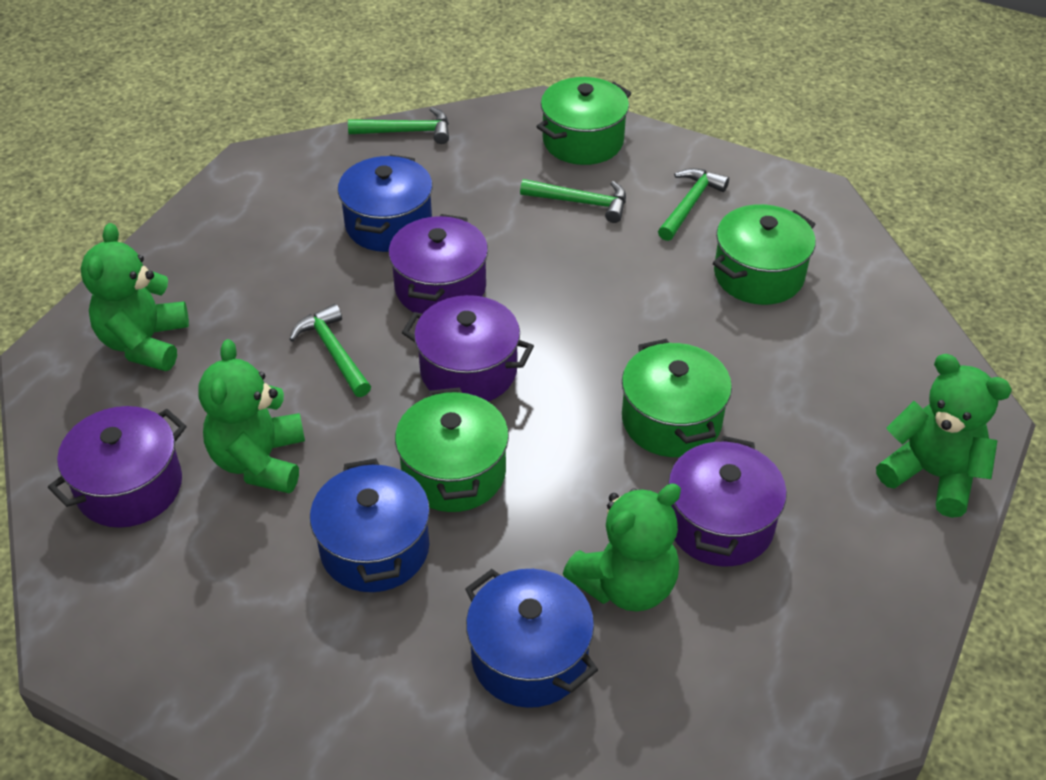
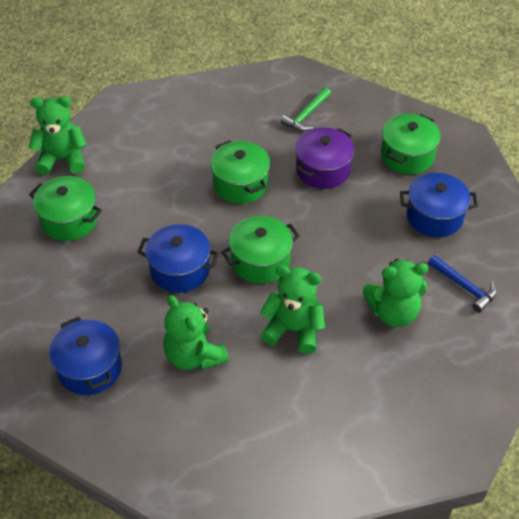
blue hammer: none = 0 -> [428,255,497,313] = 1
green hammer: [289,304,371,397] [348,107,449,144] [520,179,626,223] [658,168,729,241] = 4 -> [280,87,331,131] = 1
purple pot: [48,406,187,528] [389,214,488,314] [402,295,534,401] [668,436,787,566] = 4 -> [295,127,355,189] = 1

